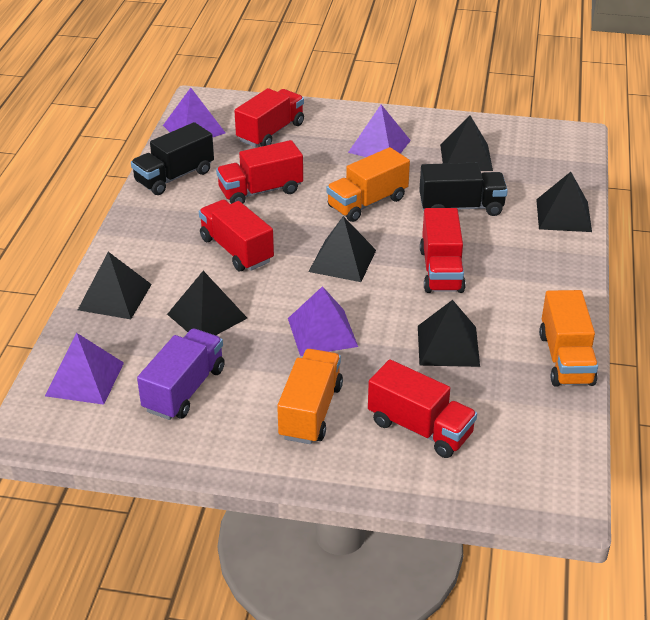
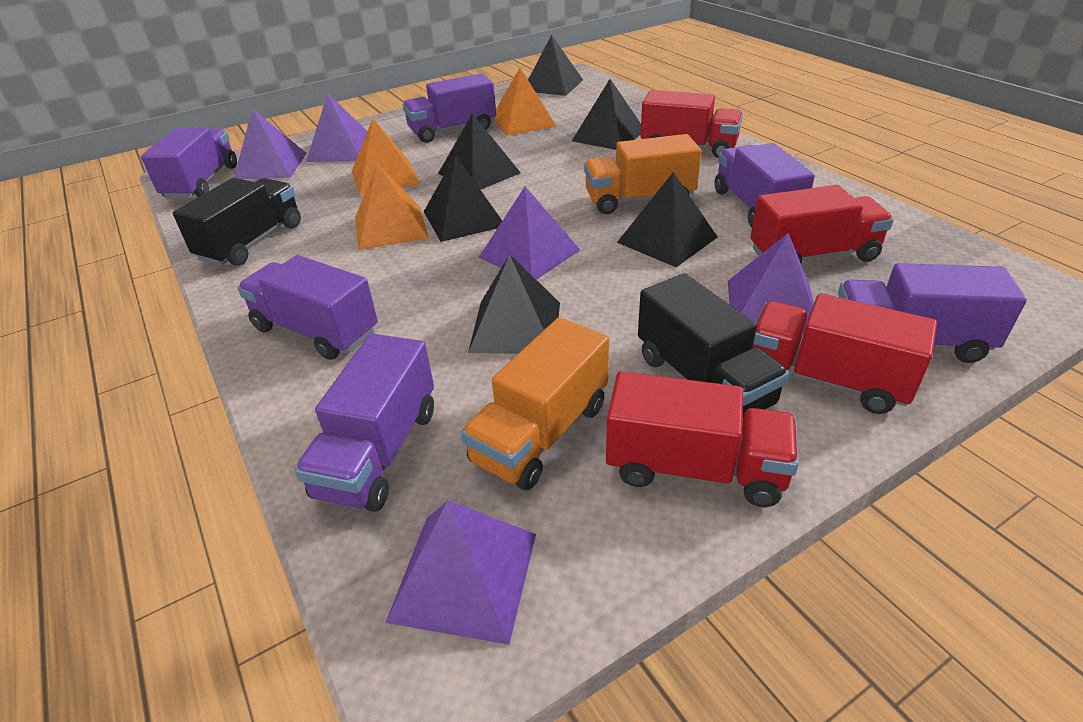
orange pyramid: none = 0 -> [352,119,420,196] [355,164,428,250] [494,68,557,136] = 3
orange truck: [277,349,343,444] [326,147,410,222] [539,290,598,387] = 3 -> [461,317,609,491] [584,134,702,214] = 2
purple pyramid: [45,333,124,405] [163,88,225,137] [288,286,358,356] [348,104,411,157] = 4 -> [234,109,307,179] [306,94,367,162] [385,500,536,645] [478,186,580,280] [728,233,814,334] = 5
purple truck: [137,329,225,420] = 1 -> [141,128,237,199] [237,255,378,360] [294,334,434,512] [403,73,496,143] [715,143,815,227] [838,263,1027,363] = 6
red truck: [199,200,274,271] [216,140,303,204] [234,88,304,147] [368,359,477,458] [420,208,466,293] = 5 -> [606,371,799,507] [640,90,743,158] [750,185,894,264] [753,293,937,414] = 4

